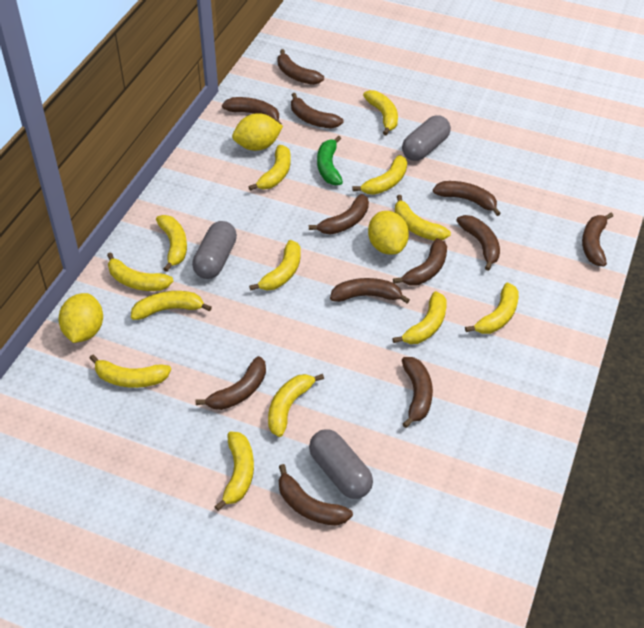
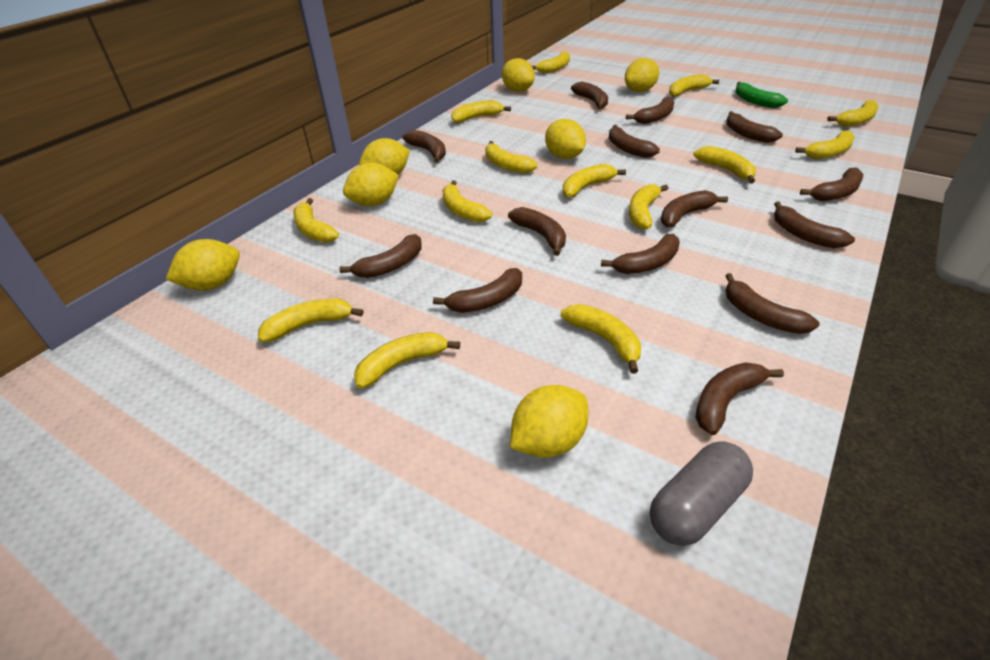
brown banana: [196,356,266,410] [222,97,282,125] [278,49,324,85] [279,464,353,526] [291,93,344,129] [309,194,369,235] [330,278,410,303] [393,238,447,286] [402,357,433,428] [433,181,501,216] [456,215,500,271] [582,213,613,266] = 12 -> [339,234,422,278] [402,130,446,162] [433,268,522,313] [508,207,566,256] [571,82,608,109] [601,234,680,274] [609,125,660,158] [626,97,674,124] [661,190,728,227] [696,362,784,435] [725,273,820,334] [726,111,783,143] [774,201,855,248] [800,167,863,201] = 14
grey capsule: [192,221,237,279] [309,429,373,499] [402,115,451,161] = 3 -> [650,441,753,546] = 1
yellow banana: [89,355,171,388] [107,252,173,291] [131,291,212,320] [156,215,187,272] [214,431,254,511] [248,145,291,191] [249,240,301,290] [268,374,324,437] [353,155,407,195] [363,90,398,135] [392,291,447,344] [395,195,451,241] [465,282,519,334] = 13 -> [258,298,364,342] [293,198,339,243] [354,332,460,389] [442,180,492,223] [451,100,511,123] [485,141,538,174] [532,51,570,73] [561,304,641,374] [563,164,626,198] [629,184,669,229] [669,74,719,97] [693,146,756,183] [795,130,855,159] [827,100,879,127] = 14
yellow lemon: [59,293,103,343] [232,113,283,151] [368,211,409,255] = 3 -> [166,239,240,290] [343,163,399,206] [359,138,410,174] [502,58,535,92] [510,385,589,458] [545,119,586,159] [625,58,659,92] = 7

